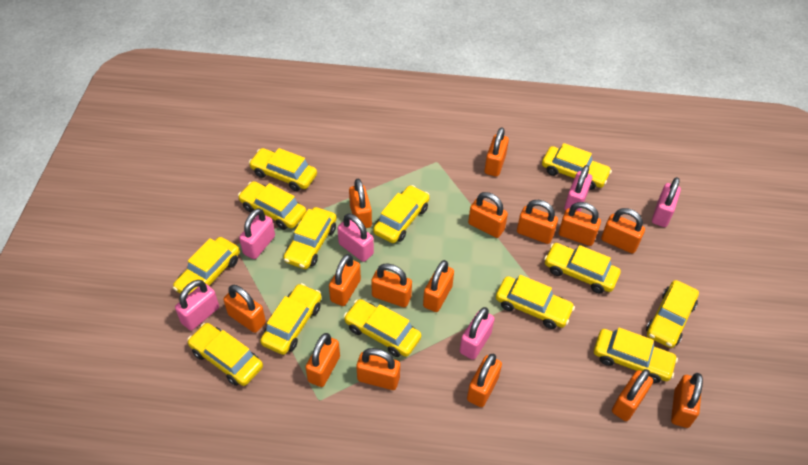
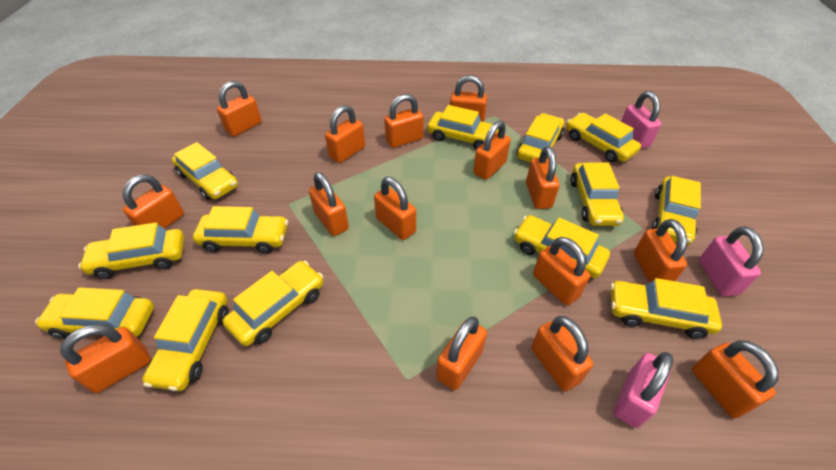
pink padlock: [175,280,219,331] [239,208,275,259] [337,214,374,262] [460,307,494,360] [564,165,592,212] [652,177,681,227] = 6 -> [613,352,673,428] [621,91,661,149] [699,226,764,296] = 3

